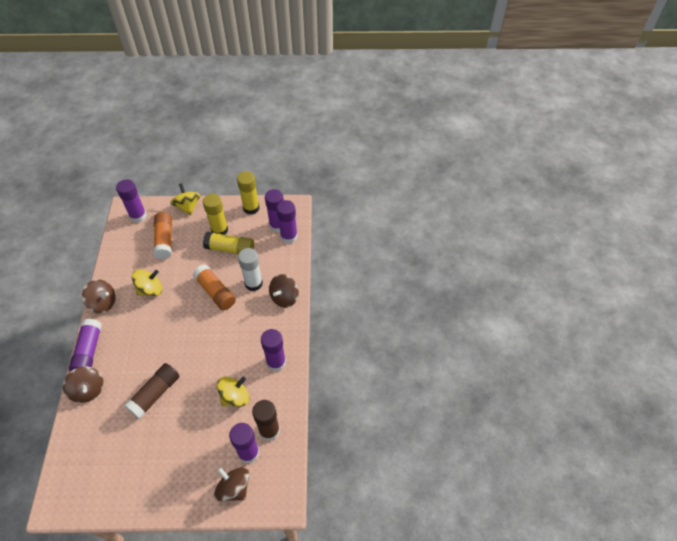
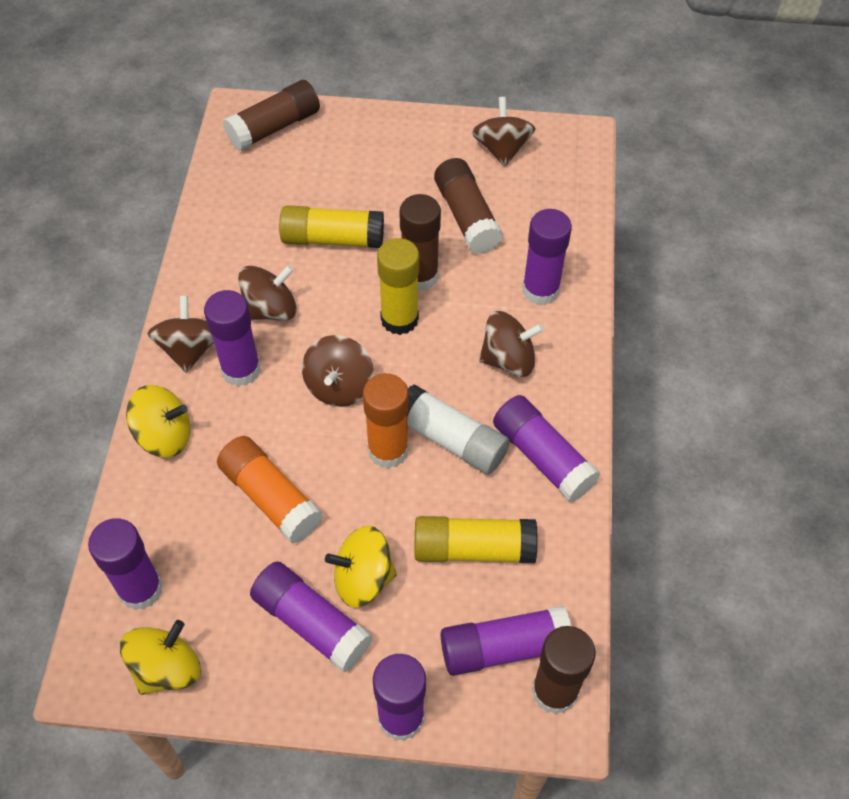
brown glue stick: [124,363,180,419] [252,400,280,441] = 2 -> [223,80,320,151] [400,194,441,291] [434,158,503,254] [532,626,596,715] = 4
brown spinning top: [63,366,104,403] [82,279,115,313] [214,467,249,501] [269,274,299,308] = 4 -> [147,296,214,372] [238,265,297,321] [302,335,374,407] [472,97,536,167] [479,311,544,377] = 5
purple glue stick: [69,319,102,372] [116,179,147,223] [229,423,259,463] [261,329,286,372] [265,189,284,232] [276,200,298,244] = 6 -> [88,518,163,610] [204,290,261,387] [250,562,373,672] [373,654,426,741] [441,606,572,676] [493,395,600,502] [522,209,572,306] = 7

